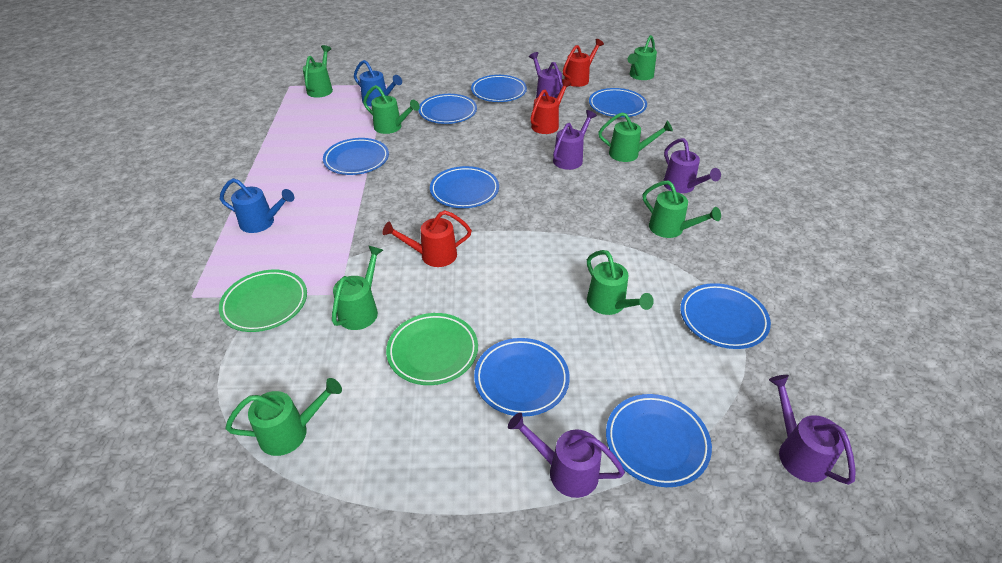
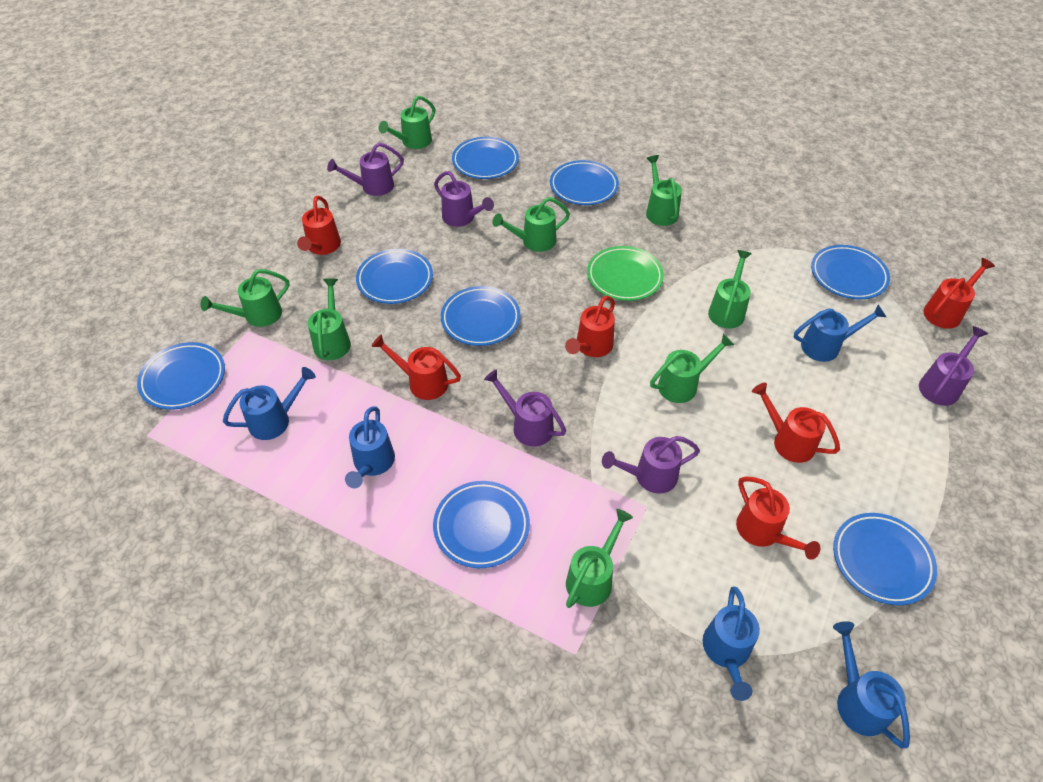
blue watering can: [220,178,294,233] [354,60,402,106] = 2 -> [223,367,316,440] [345,406,395,488] [703,586,760,701] [794,305,886,362] [833,621,910,748] = 5
green plate: [219,270,307,332] [386,313,478,385] = 2 -> [587,246,664,301] = 1
red watering can: [382,210,472,267] [530,79,572,134] [563,39,604,87] = 3 -> [297,196,341,255] [371,334,461,400] [565,296,615,357] [736,476,820,560] [752,383,840,463] [924,258,995,329] = 6

